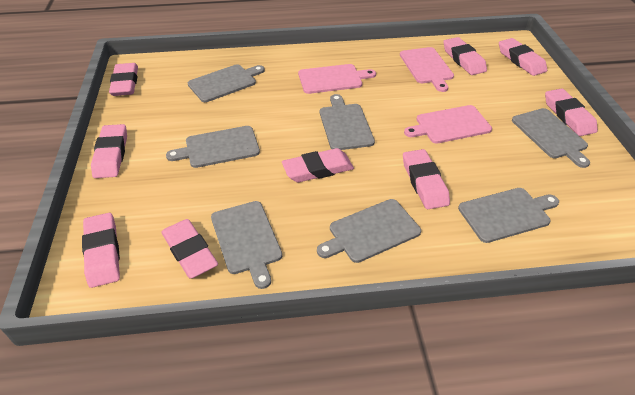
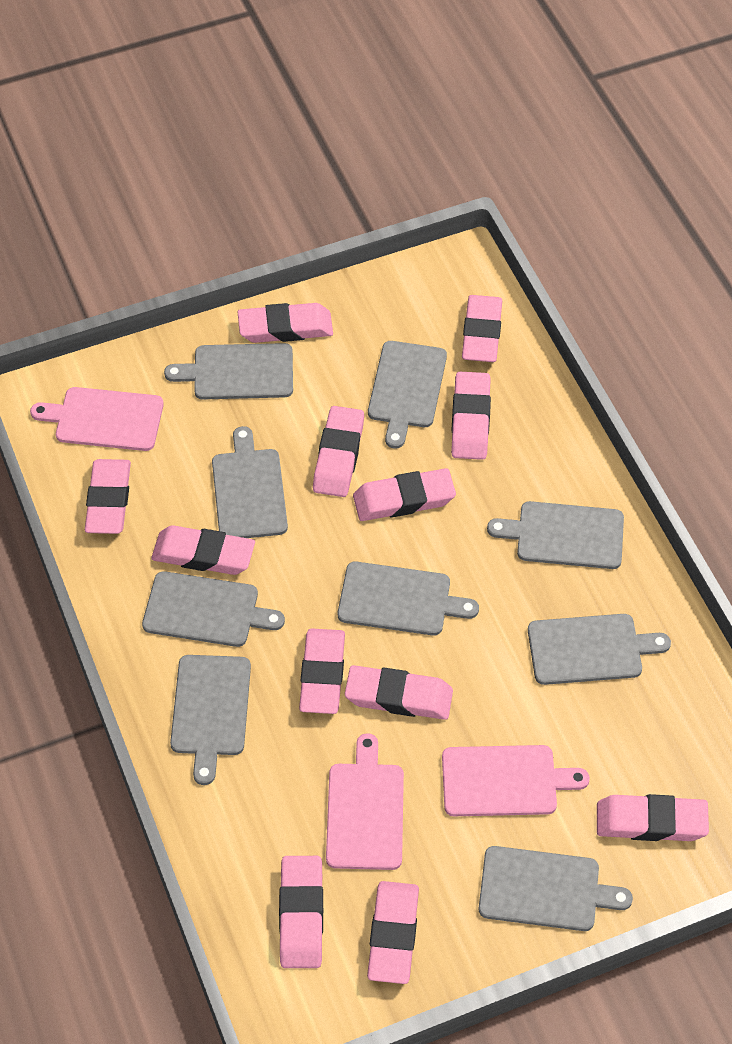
grey cutting board: [166,126,260,168] [188,64,265,102] [211,201,282,289] [317,199,421,263] [320,94,375,150] [458,188,559,243] [512,108,590,168] = 7 -> [142,571,285,647] [164,343,293,399] [170,655,251,785] [212,426,288,538] [338,562,479,636] [368,341,447,448] [479,846,633,931] [487,501,624,569] [528,614,671,685] = 9
pink eraser: [82,213,120,288] [91,124,127,178] [109,63,138,96] [161,219,218,278] [282,148,354,182] [403,149,450,209] [443,37,487,75] [499,38,547,76] [545,88,598,136] = 9 -> [85,459,131,534] [151,525,255,575] [238,303,333,343] [279,856,323,968] [299,629,345,714] [313,406,364,497] [345,665,453,720] [353,468,456,521] [367,881,419,984] [451,372,491,460] [462,295,502,362] [597,794,709,841] = 12

